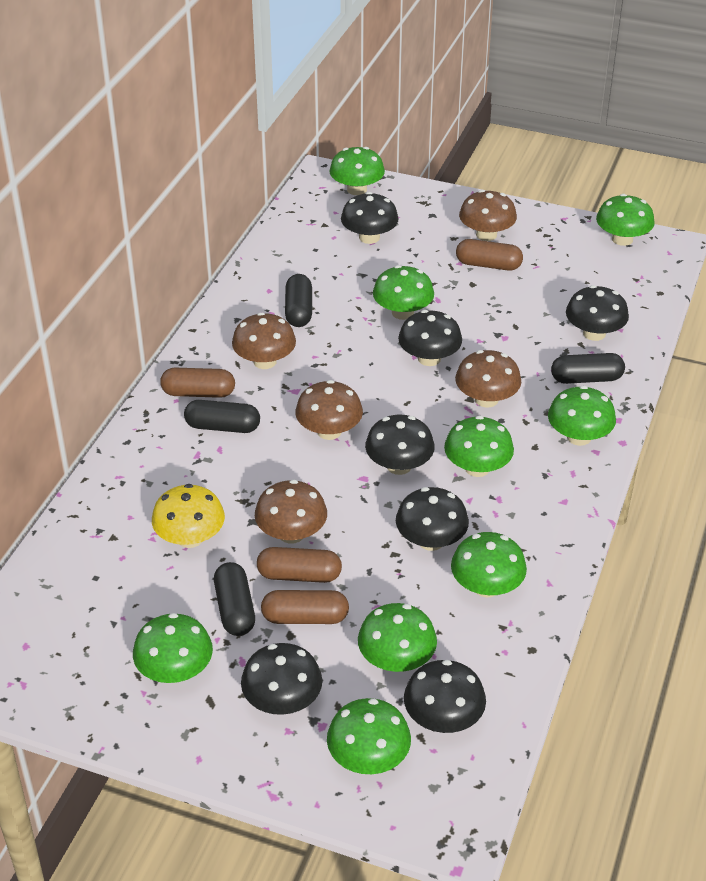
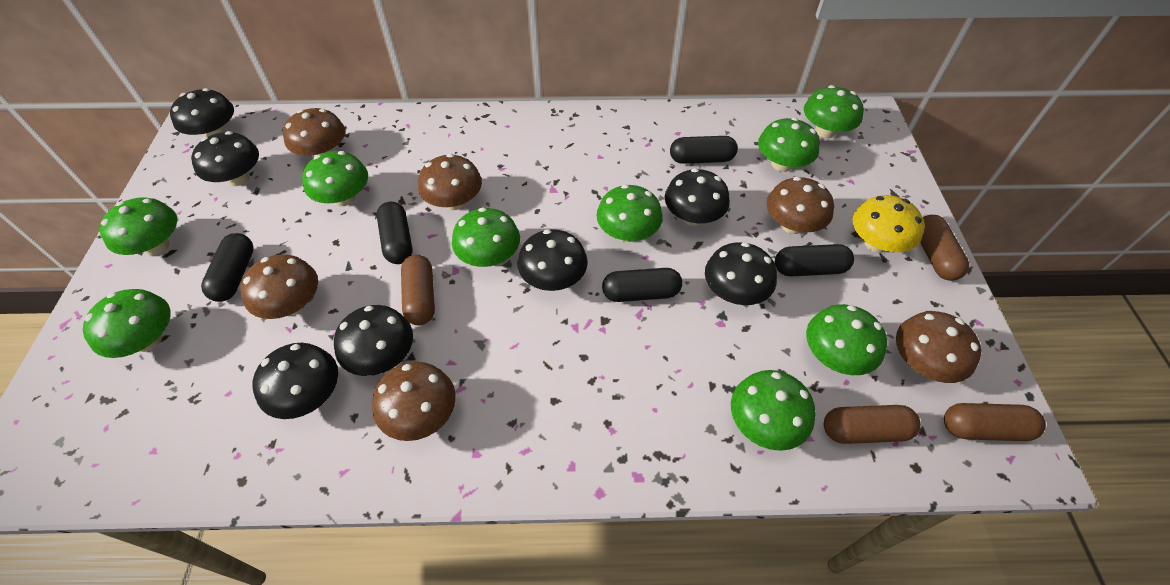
black capsule: [184,400,260,433] [214,562,255,636] [285,274,312,327] [551,353,625,384] = 4 -> [201,233,253,302] [377,202,412,264] [602,268,682,302] [670,136,738,164] [775,244,854,276] = 5
brown mushroom: [232,312,296,369] [255,480,327,544] [295,380,363,440] [455,350,521,408] [459,190,517,241] = 5 -> [240,255,318,319] [283,108,345,158] [372,362,456,441] [418,154,482,210] [767,177,834,234] [896,311,981,383] = 6

